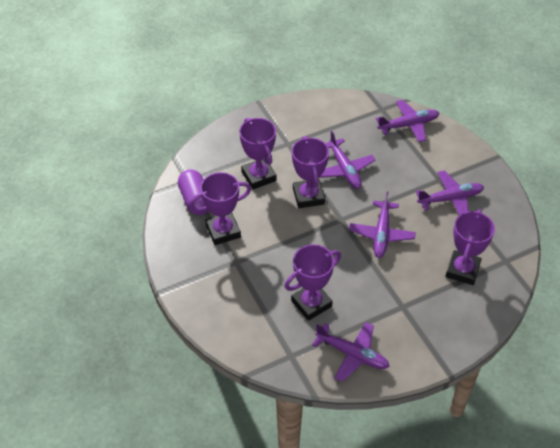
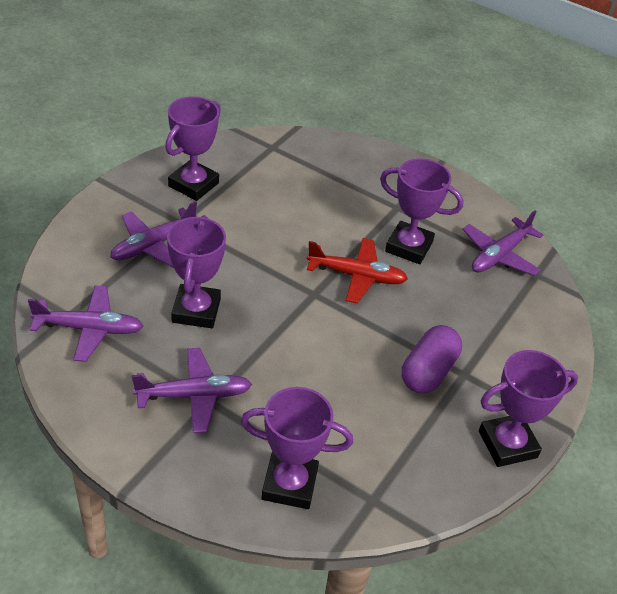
purple plane: [312,322,390,382] [319,131,375,189] [349,192,416,258] [376,100,439,142] [415,170,484,215] = 5 -> [28,285,143,362] [110,201,197,268] [132,348,252,433] [462,210,543,276] = 4
red plane: none = 0 -> [307,238,408,303] = 1

